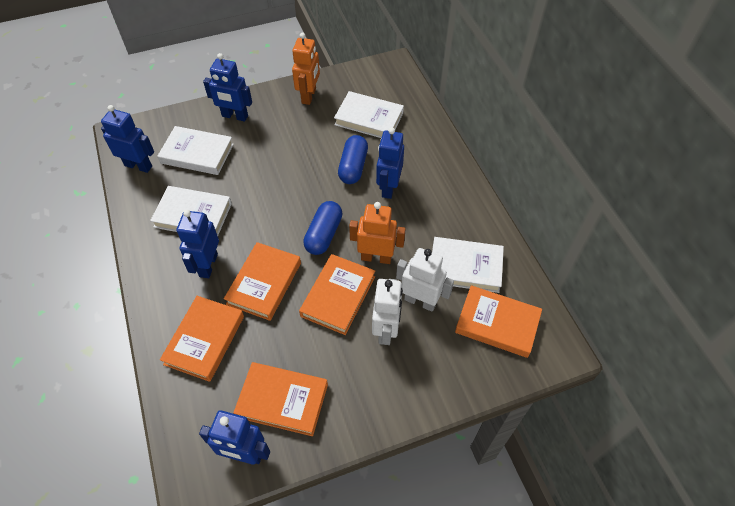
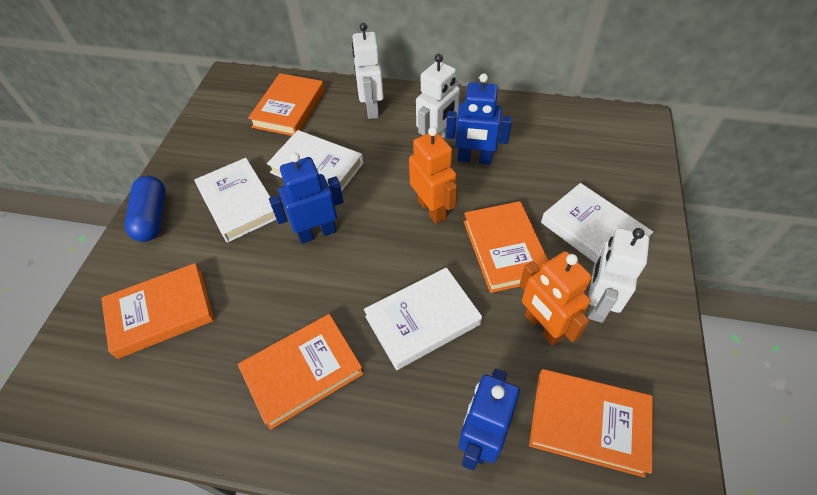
blue capsule: [303,201,342,255] [338,135,368,184] = 2 -> [125,176,166,242] = 1
blue robot: [101,105,154,173] [176,210,219,278] [199,410,270,465] [203,53,252,122] [376,128,404,199] = 5 -> [269,153,344,244] [446,73,512,165] [459,369,520,471] = 3
white robot: [372,279,403,345] [396,248,454,312] = 2 -> [352,23,384,119] [416,54,461,139] [588,228,650,323] = 3

